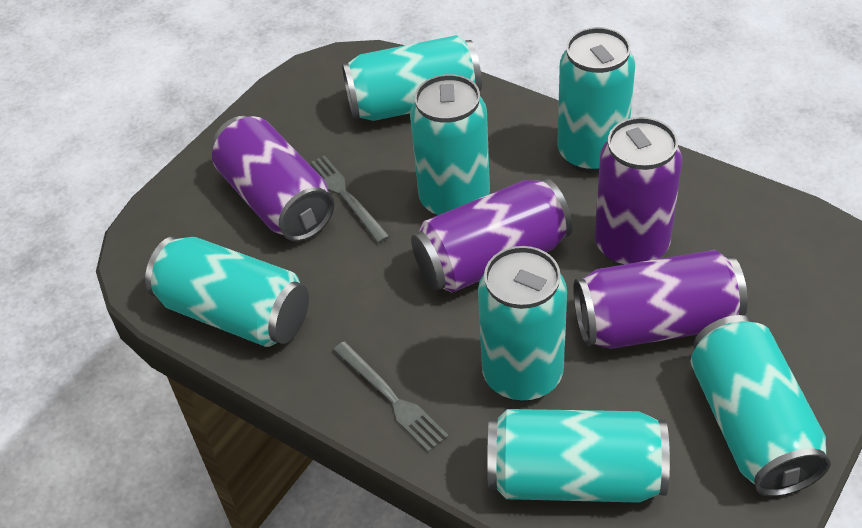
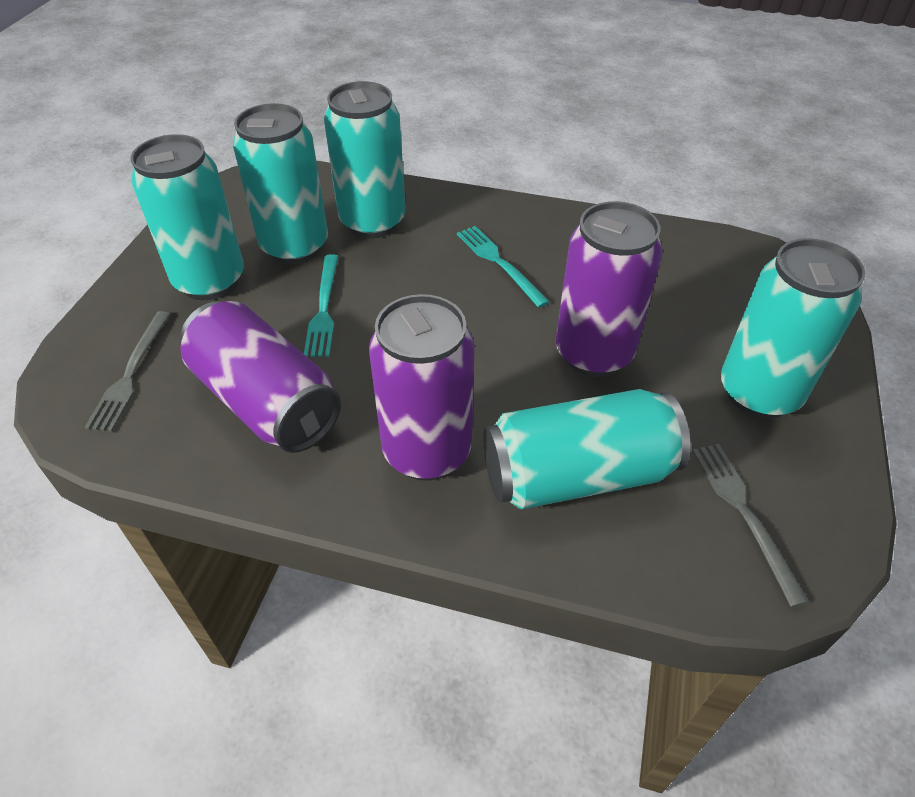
purple can: [212,116,334,241] [411,178,572,293] [573,250,748,349] [595,117,682,265] = 4 -> [180,301,341,453] [369,294,475,481] [555,201,662,377] = 3
turquoise can: [145,236,309,347] [342,35,482,121] [410,74,490,216] [478,246,567,402] [487,409,670,503] [557,27,635,173] [691,315,830,497] = 7 -> [131,134,244,300] [233,103,328,264] [324,81,406,238] [483,389,691,510] [721,238,866,419] = 5
turquoise fork: none = 0 -> [304,254,339,357] [457,226,549,308] = 2

